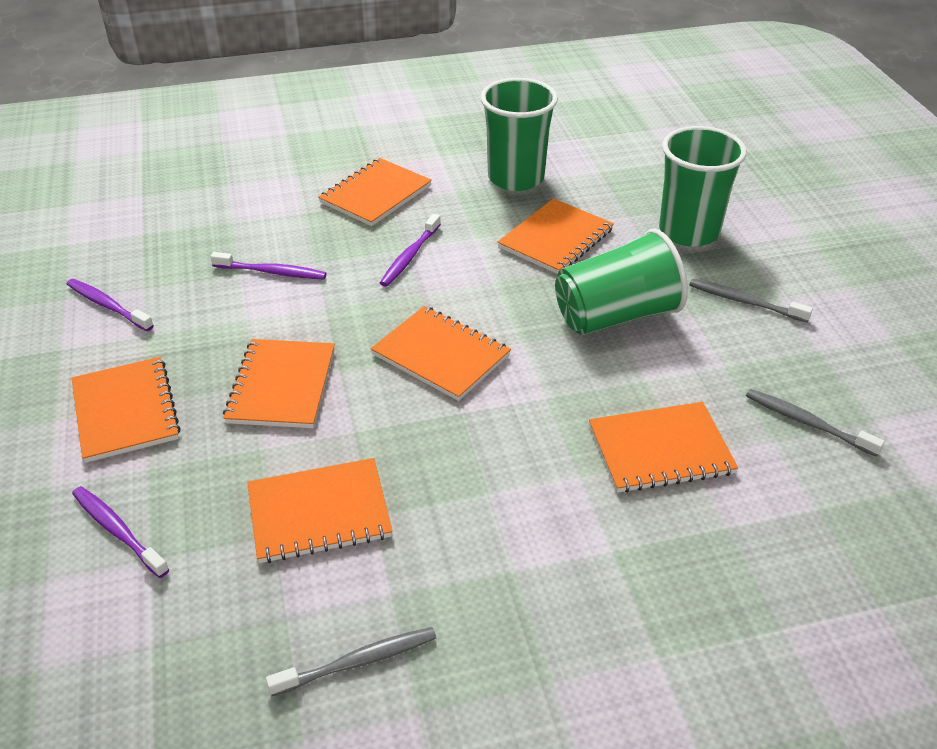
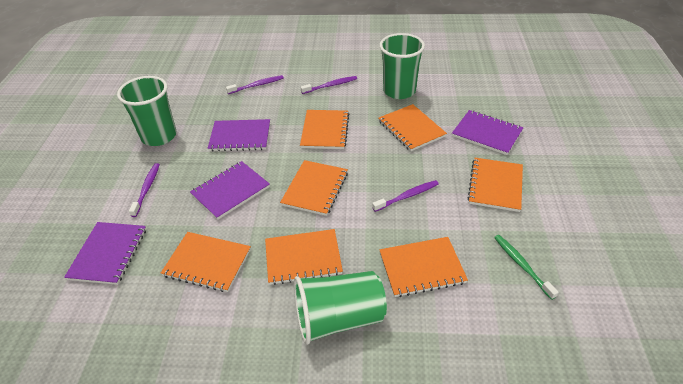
green toothbrush: none = 0 -> [494,235,559,300] = 1
grey toothbrush: [266,627,436,696] [689,279,813,323] [746,389,885,457] = 3 -> none = 0
purple notebook: none = 0 -> [64,222,146,285] [190,161,270,220] [208,119,270,151] [452,110,524,155] = 4

